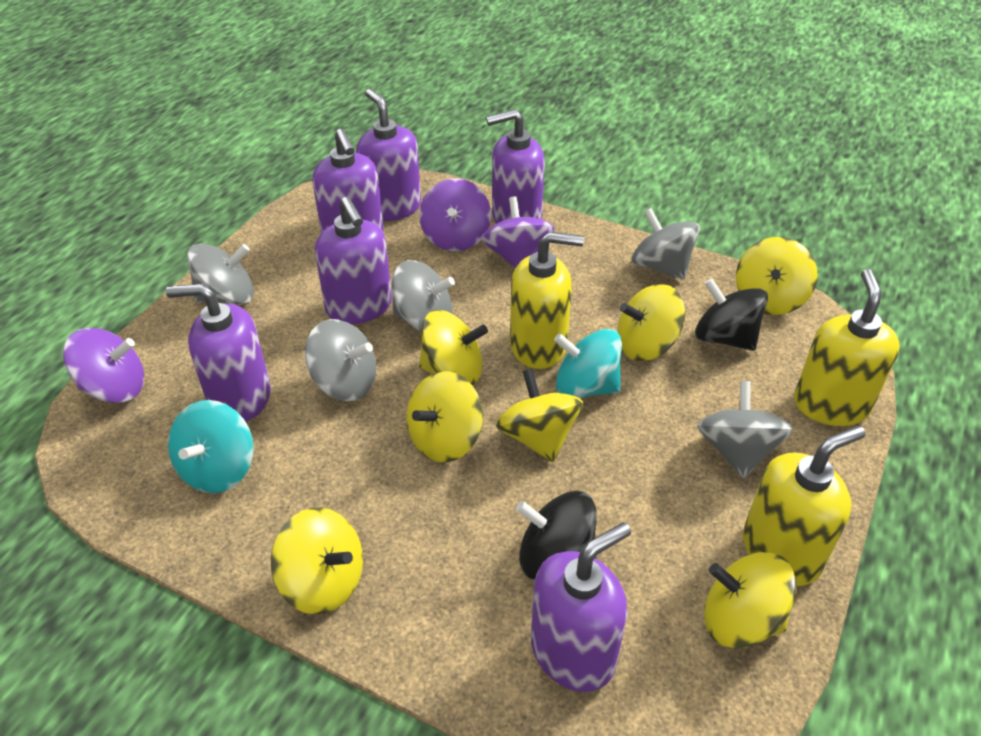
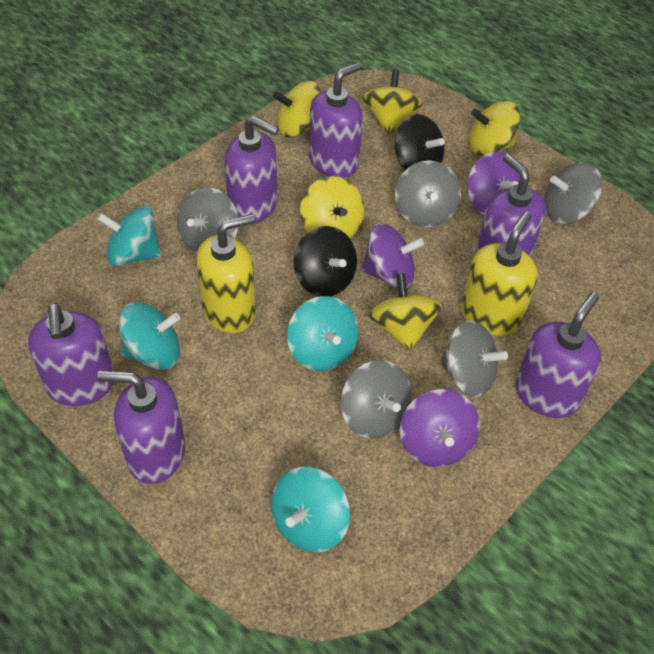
turquoise spinning top: [168,400,254,493] [554,329,622,398] = 2 -> [97,206,161,267] [119,302,180,370] [271,467,350,552] [287,296,359,371] = 4
yellow soap dispenser: [510,232,584,369] [743,426,865,586] [794,269,900,426] = 3 -> [196,214,256,333] [461,211,538,336] = 2
yellow spinning top: [271,508,363,615] [407,371,483,462] [419,310,488,385] [496,369,583,462] [617,284,685,361] [704,552,797,649] [736,237,818,315] = 7 -> [273,81,321,138] [300,176,365,238] [362,69,423,134] [368,273,442,351] [469,101,520,156] = 5

